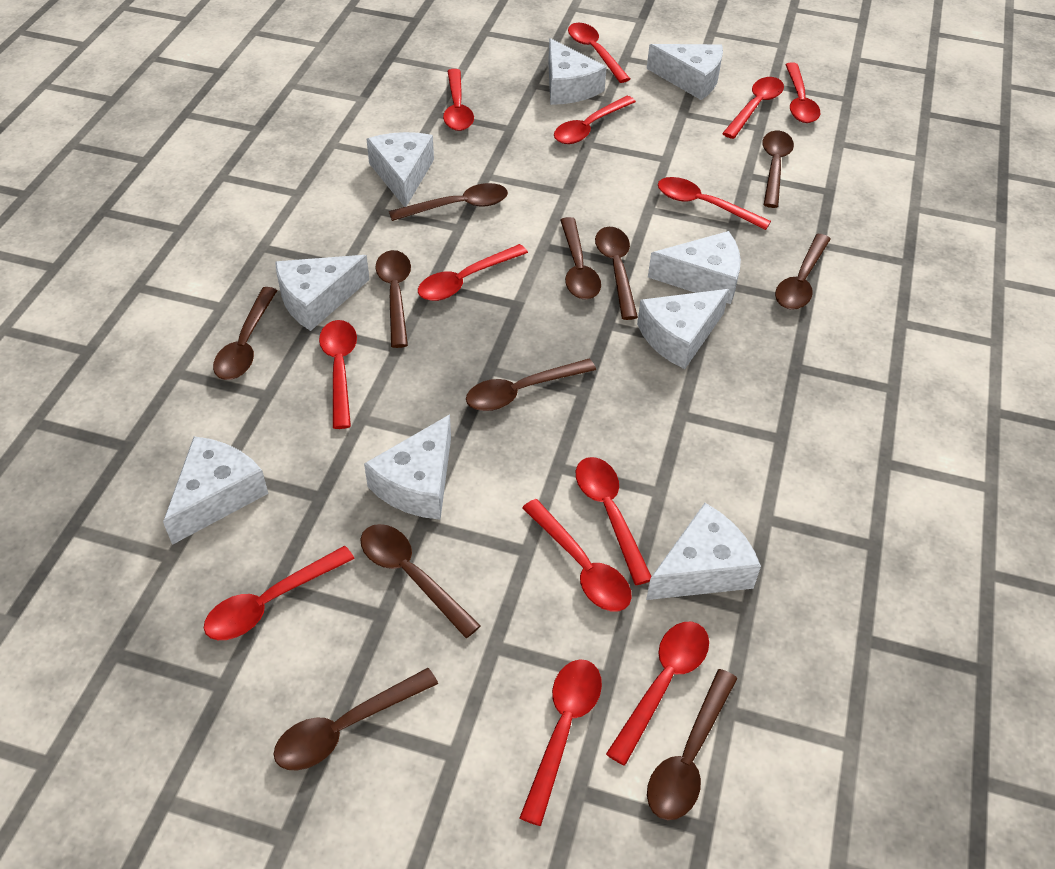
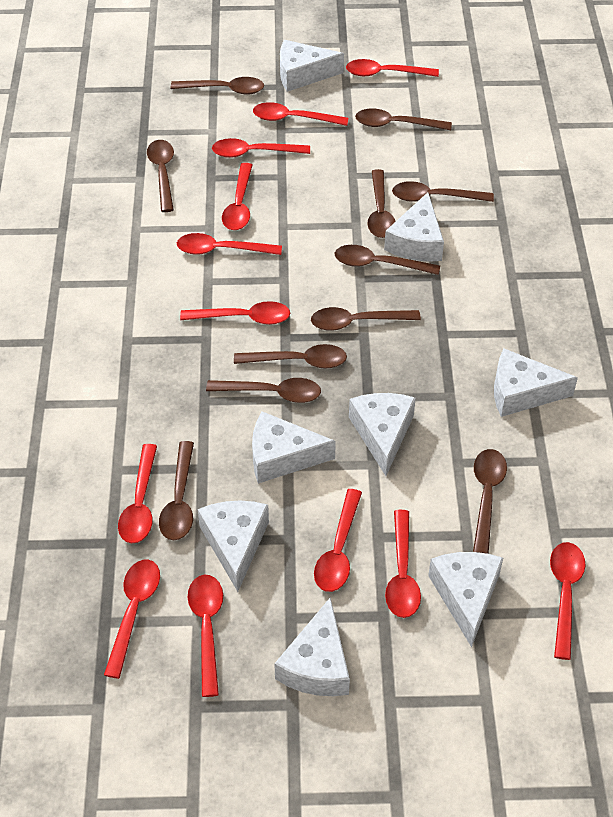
red spoon: [204,546,355,640] [319,320,357,429] [418,244,528,301] [443,69,474,131] [520,659,602,826] [522,499,632,611] [554,96,636,144] [568,23,630,83] [576,457,652,585] [606,622,709,766] [658,177,771,230] [722,77,784,139] [785,62,820,123] = 13 -> [104,560,160,679] [118,444,157,543] [177,233,282,255] [180,301,290,325] [188,575,223,697] [212,138,310,158] [222,163,253,230] [253,102,348,126] [314,489,362,592] [346,59,439,77] [385,510,421,618] [550,542,586,660] = 12
white cheese: [163,436,268,545] [275,255,370,331] [364,414,451,520] [367,132,434,207] [548,38,607,105] [637,289,729,369] [646,503,761,600] [647,44,723,100] [648,231,741,304] = 9 -> [198,501,269,592] [252,412,336,484] [274,597,350,696] [280,40,344,92] [349,393,416,476] [384,192,444,262] [428,552,503,647] [494,349,578,417] = 8

